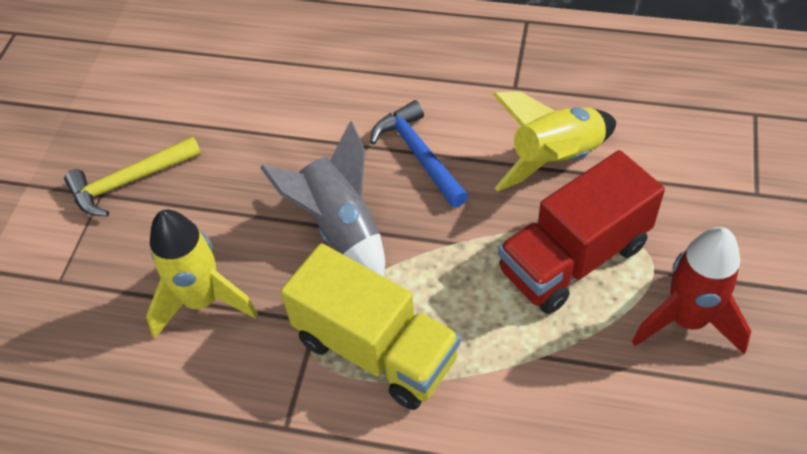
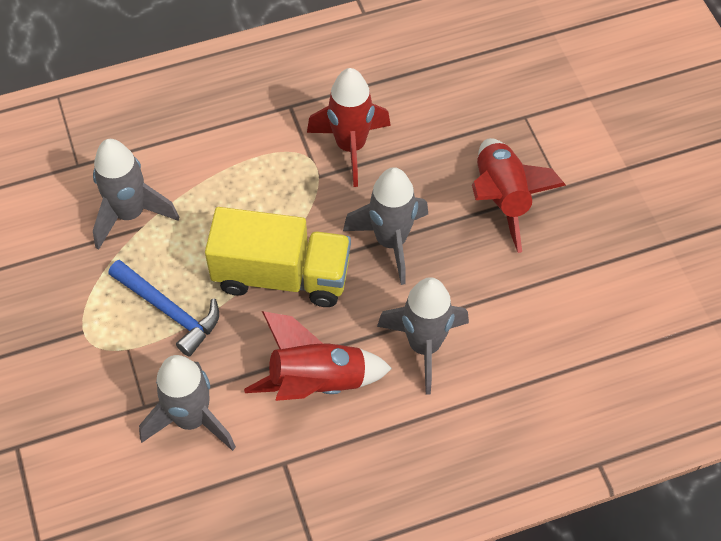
grey rocket: [260,121,385,277] = 1 -> [93,139,179,250] [139,355,236,451] [343,167,428,285] [377,277,469,395] = 4
red rocket: [632,227,751,354] = 1 -> [244,311,392,401] [307,68,391,187] [472,138,566,253] = 3
red truck: [498,150,665,314] = 1 -> none = 0
yellow hammer: [64,136,201,216] = 1 -> none = 0
yellow rocket: [146,210,258,339] [493,91,616,191] = 2 -> none = 0

